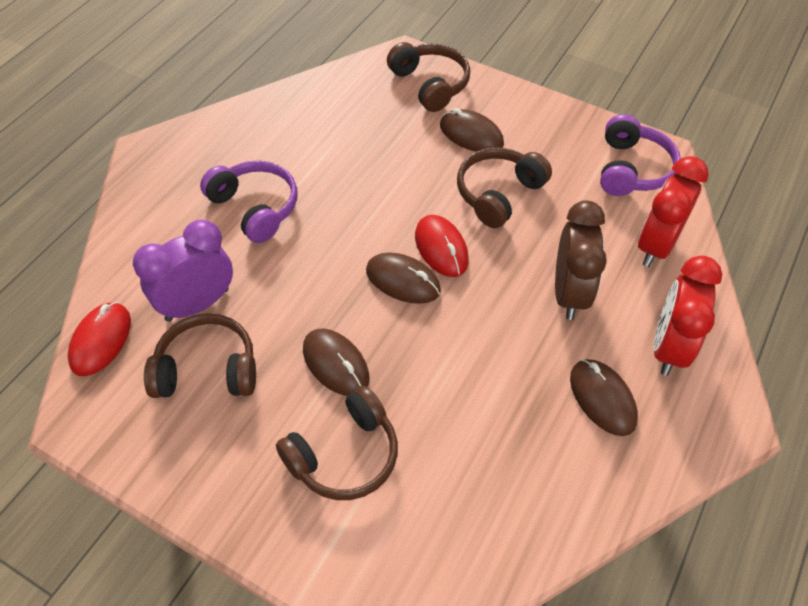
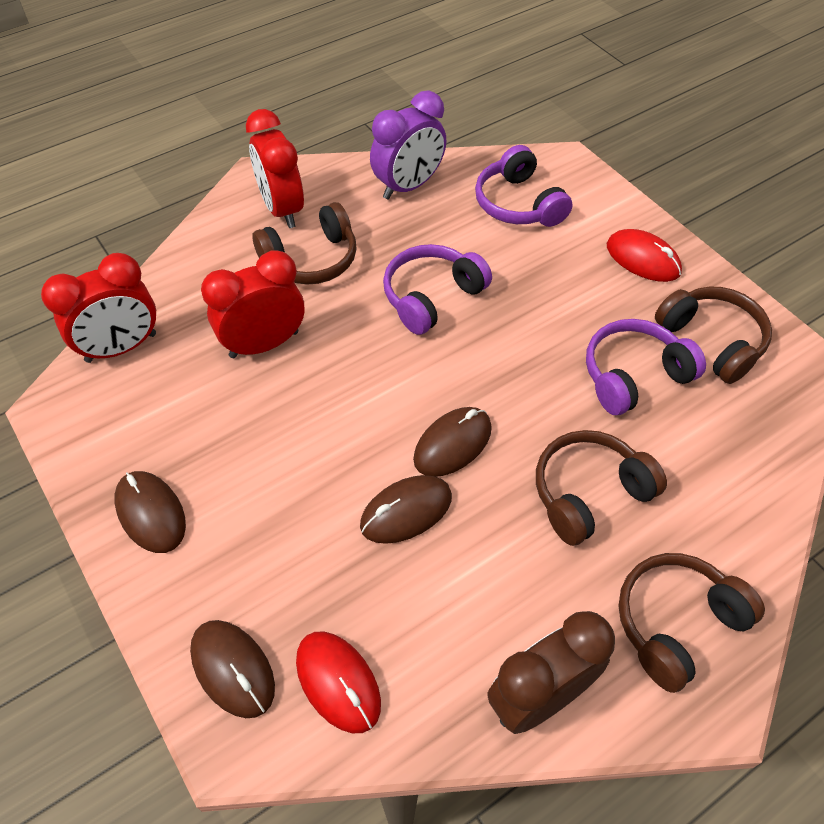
purple headphones: [200,160,297,243] [600,114,681,196] = 2 -> [383,244,492,335] [475,145,572,227] [586,319,706,415] = 3
red clock: [638,156,709,267] [653,256,722,376] = 2 -> [41,253,156,363] [201,250,304,358] [246,109,304,228] = 3

